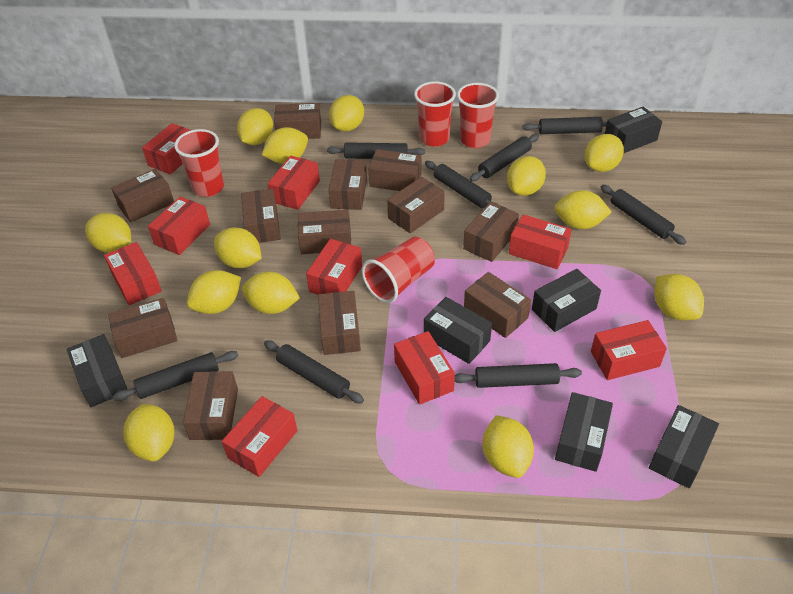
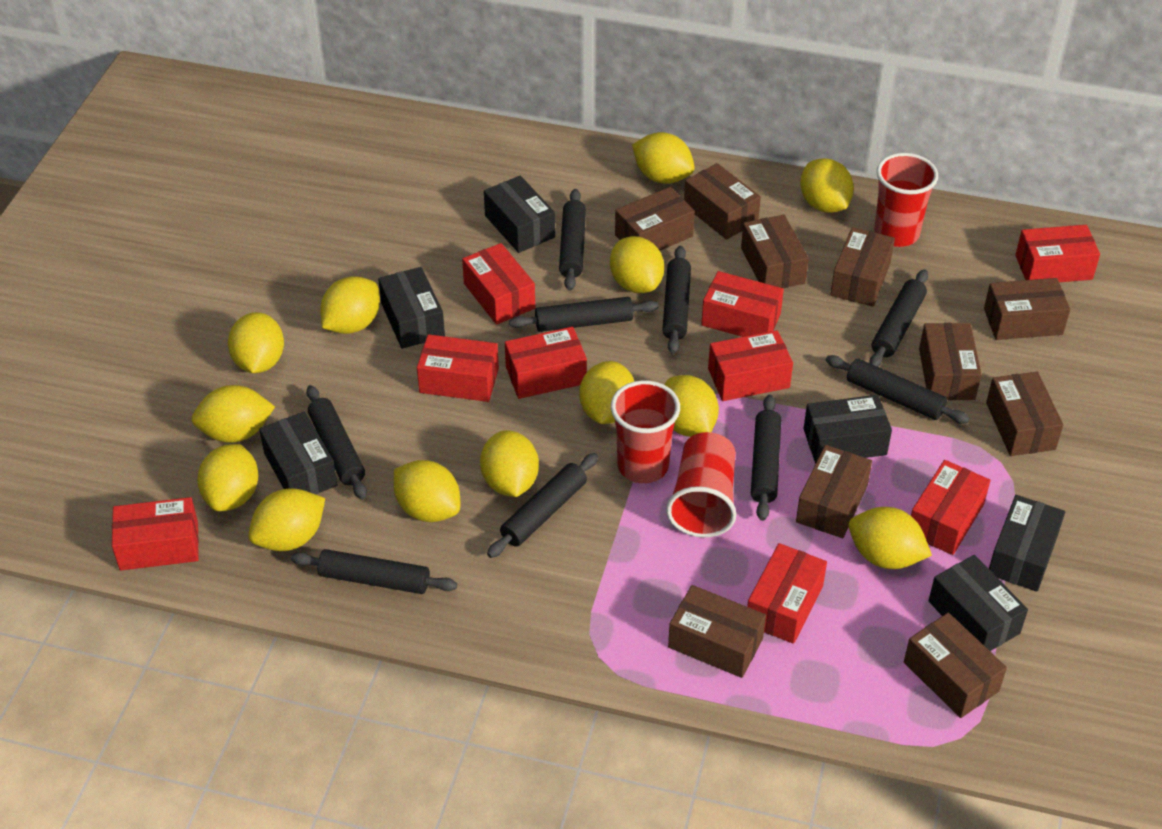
black rolling pin: [112,351,238,401] [264,340,364,404] [327,142,425,159] [425,161,499,208] [455,363,582,388] [470,134,539,181] [522,117,607,134] [601,185,686,245] = 8 -> [291,549,457,594] [306,385,367,500] [487,453,598,558] [509,297,659,332] [559,189,586,291] [662,246,691,354] [751,395,781,521] [826,355,970,424] [869,269,928,367] = 9
brown box: [108,298,177,358] [111,169,174,222] [183,371,238,440] [241,189,281,243] [274,103,321,139] [298,210,351,254] [318,291,361,355] [329,159,367,210] [368,149,422,191] [387,177,445,233] [463,202,519,262] [464,272,531,338] = 12 -> [615,187,695,250] [668,585,766,678] [684,163,761,240] [741,215,809,288] [796,445,872,538] [830,227,895,307] [904,613,1007,718] [919,323,982,400] [984,278,1070,340] [986,372,1063,456] = 10
red cup: [174,129,224,197] [362,237,435,303] [414,81,456,147] [457,83,499,148] = 4 -> [611,380,680,483] [666,432,737,538] [874,153,938,247] = 3

